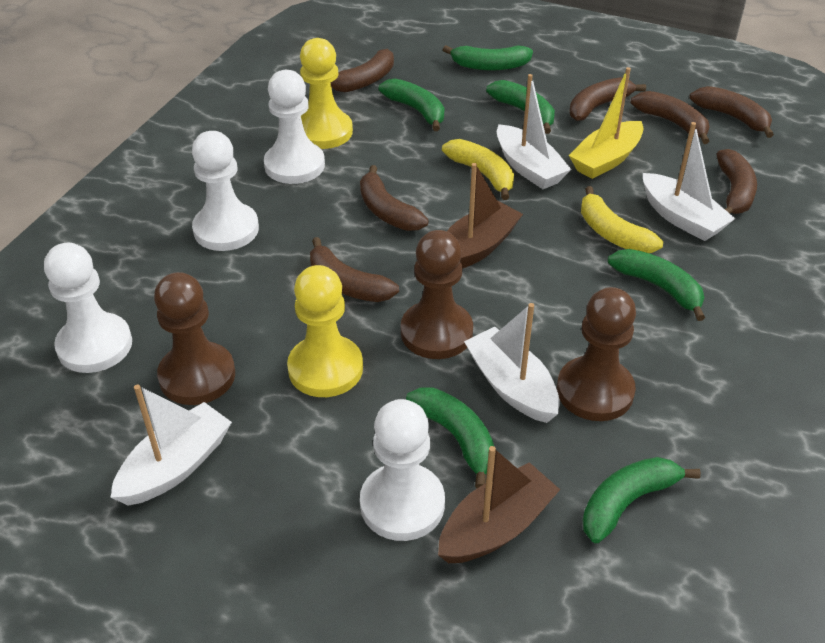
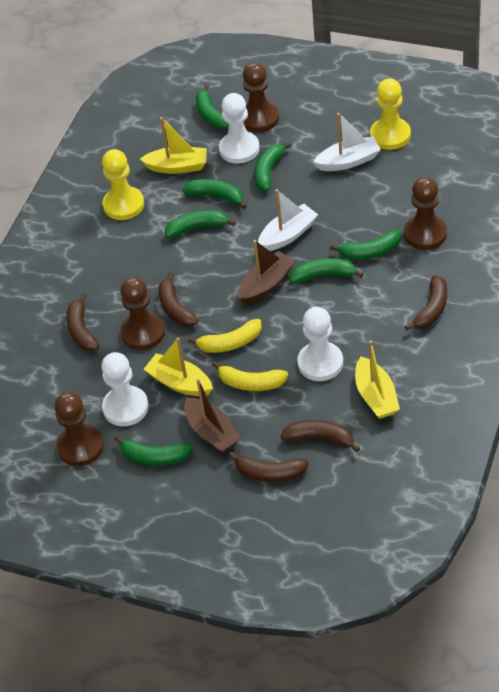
brown banana: [310,237,399,302] [330,49,394,92] [360,165,429,231] [569,77,646,121] [631,91,710,144] [689,86,774,138] [716,149,757,214] = 7 -> [66,293,99,351] [158,272,199,327] [228,452,309,482] [281,420,360,452] [405,275,447,331] = 5
brown pawn: [154,272,235,405] [401,230,473,359] [557,287,636,421] = 3 -> [54,392,104,466] [120,277,165,350] [243,62,279,132] [404,177,447,250] = 4
green banana: [379,78,444,131] [406,387,494,488] [443,45,533,71] [486,80,555,134] [583,457,701,543] [608,249,705,321] = 6 -> [115,435,192,465] [165,210,236,238] [182,179,246,209] [196,85,229,129] [254,142,291,191] [289,258,364,284] [330,230,401,260] = 7
white boat: [111,384,232,506] [464,303,560,423] [497,74,571,189] [643,122,736,241] = 4 -> [258,189,318,251] [313,113,381,171] = 2
white pawn: [44,243,132,373] [192,131,259,251] [264,70,325,184] [360,399,445,541] = 4 -> [101,352,149,426] [219,93,260,164] [298,307,343,381] = 3
yellow boat: [569,67,644,179] = 1 -> [140,117,207,174] [144,337,213,396] [355,340,400,419] = 3

